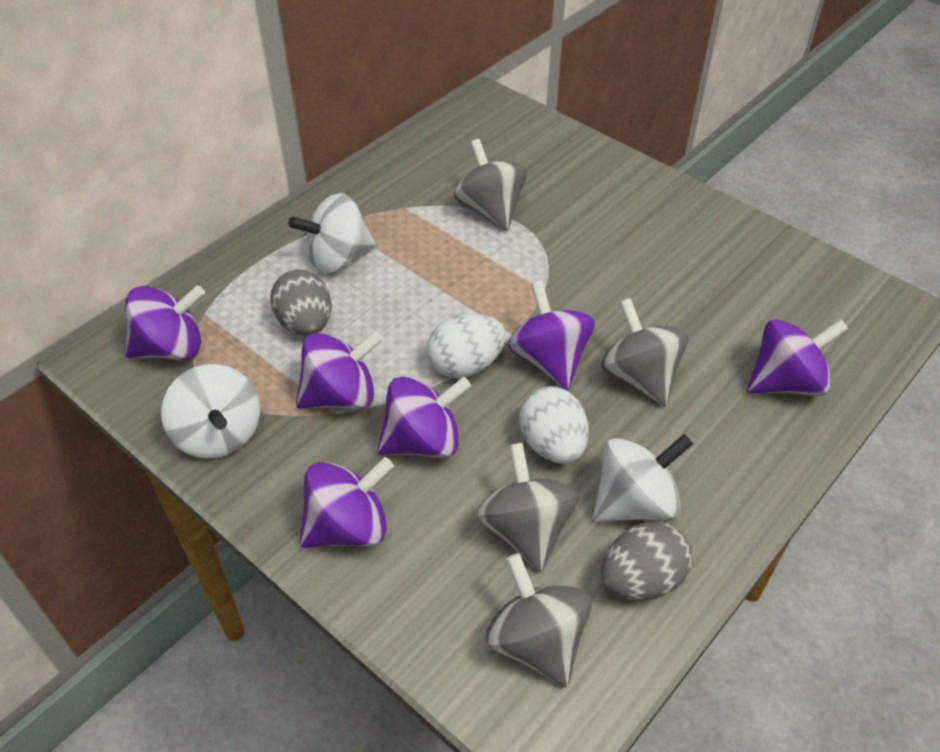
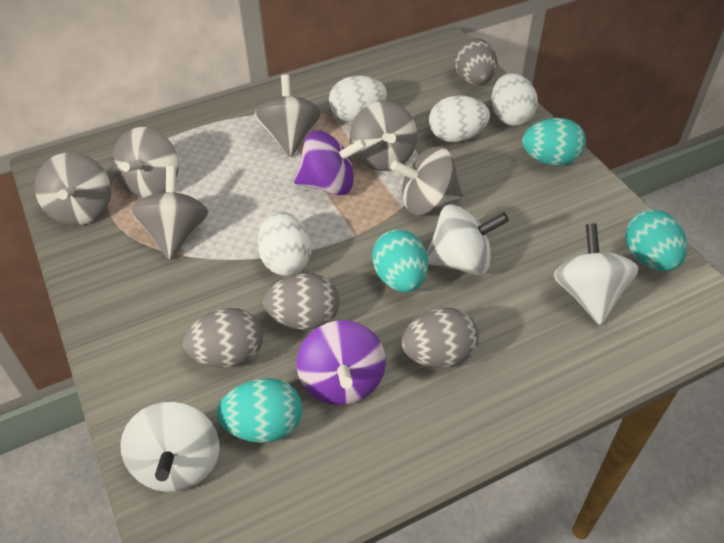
grey egg: [270,269,332,336] [601,521,692,601] = 2 -> [183,308,263,368] [263,273,340,330] [401,308,479,368] [454,38,498,85] = 4
grey spinning top: [454,139,527,231] [477,443,579,572] [486,553,592,687] [601,298,688,406] = 4 -> [35,152,111,225] [112,127,179,198] [131,166,209,260] [254,74,321,157] [350,101,417,171] [391,146,463,215] = 6
purple spinning top: [125,285,205,360] [296,331,383,409] [300,457,394,548] [378,377,471,458] [508,281,595,390] [747,319,848,396] = 6 -> [294,130,366,196] [297,320,386,405] = 2
turquoise egg: none = 0 -> [217,378,302,443] [372,229,428,292] [522,118,586,166] [626,209,687,271] = 4
white egg: [427,314,506,378] [519,386,589,464] = 2 -> [258,211,312,276] [329,75,387,122] [429,95,490,142] [492,73,538,126] = 4

